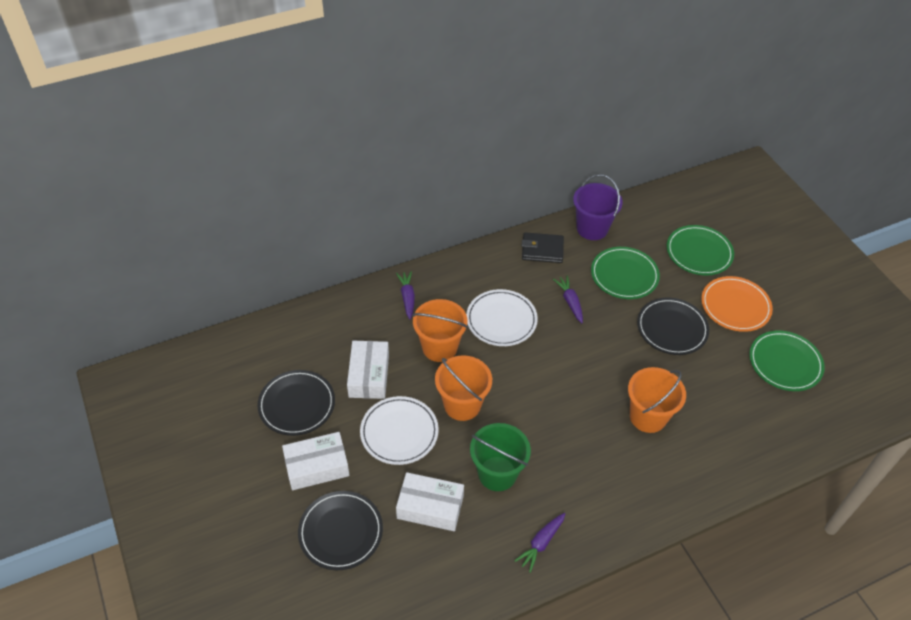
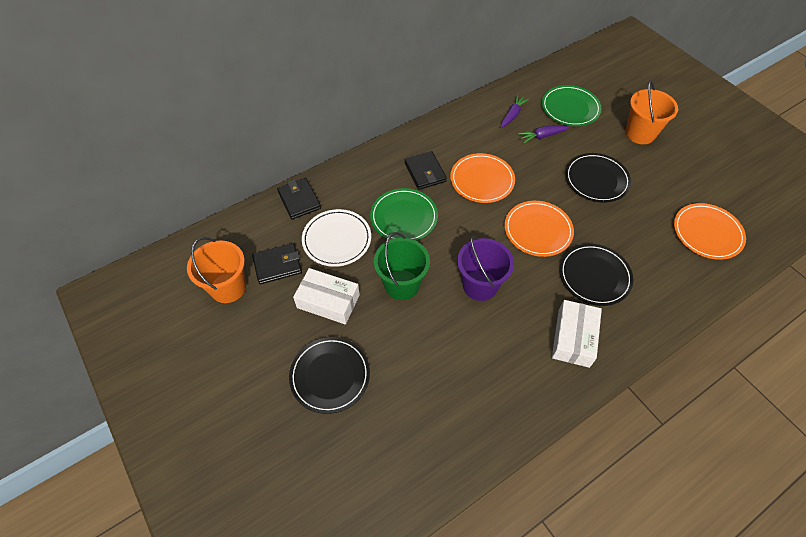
black wallet: [522,232,564,263] = 1 -> [252,243,302,284] [277,178,321,219] [404,151,447,190] = 3
green plate: [591,247,660,299] [667,225,734,275] [749,330,825,391] = 3 -> [370,188,438,241] [542,85,602,126] = 2
orange bucket: [412,299,468,362] [435,355,492,421] [628,367,686,433] = 3 -> [187,237,246,303] [625,80,678,144] = 2
orange plate: [701,276,773,332] = 1 -> [450,153,515,203] [505,201,574,257] [674,203,746,260] = 3
purple carrot: [396,271,415,320] [514,513,565,573] [553,275,583,323] = 3 -> [500,94,529,128] [518,125,569,143] = 2
white box: [282,432,349,490] [347,341,389,399] [396,472,464,531] = 3 -> [293,268,360,325] [552,300,602,368] = 2
white plate: [360,396,439,465] [466,289,538,346] = 2 -> [302,209,371,267] = 1

